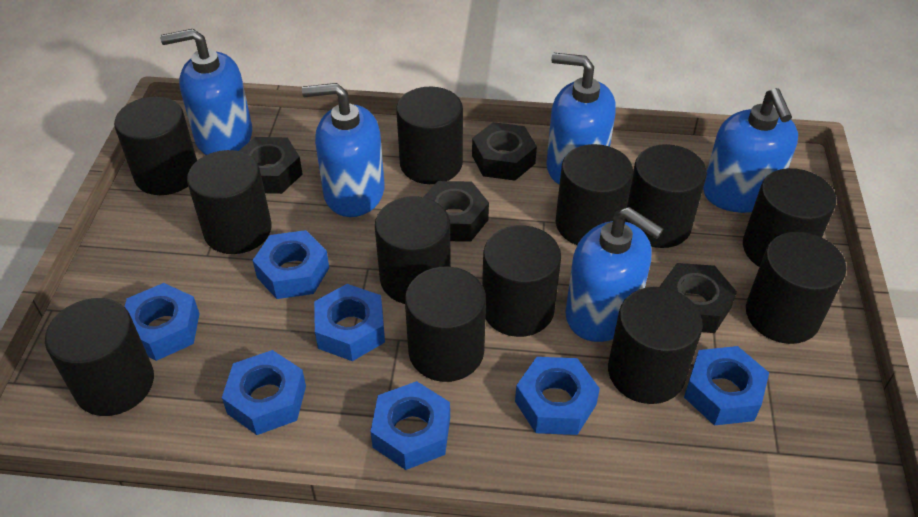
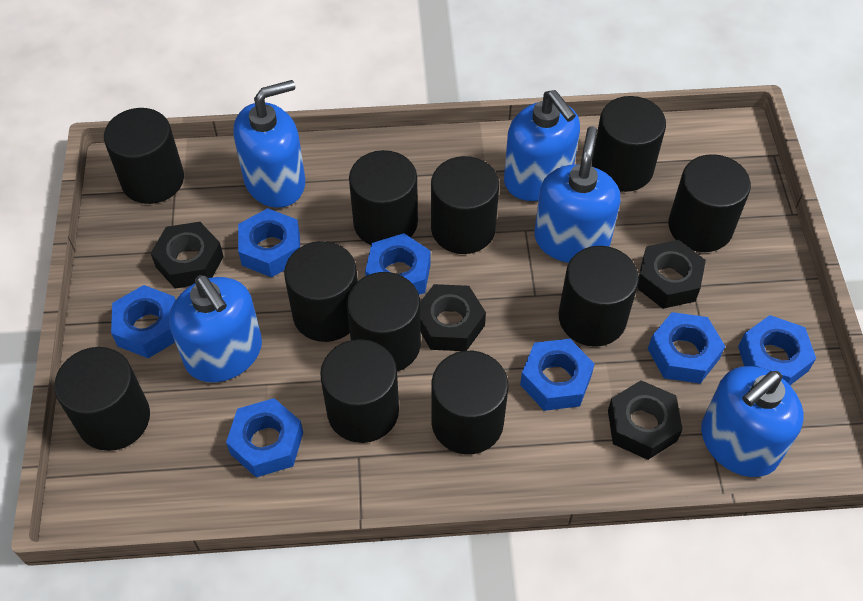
black cylinder: [45,298,154,416] [114,96,197,195] [187,150,272,254] [375,196,451,304] [396,86,463,184] [405,267,486,382] [482,225,561,337] [556,144,633,245] [608,287,703,404] [625,144,707,248] [743,168,836,267] [746,232,846,344] = 12 -> [54,347,150,451] [104,108,184,204] [284,241,358,342] [320,339,399,443] [347,272,421,372] [349,150,418,245] [431,156,499,254] [431,351,509,454] [559,246,639,347] [592,96,666,192] [668,154,751,252] = 11

